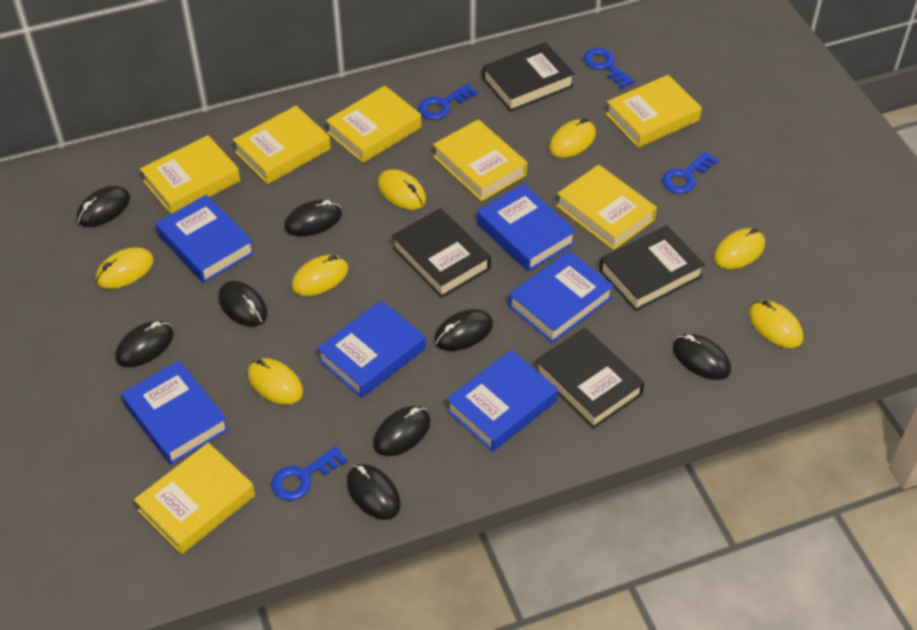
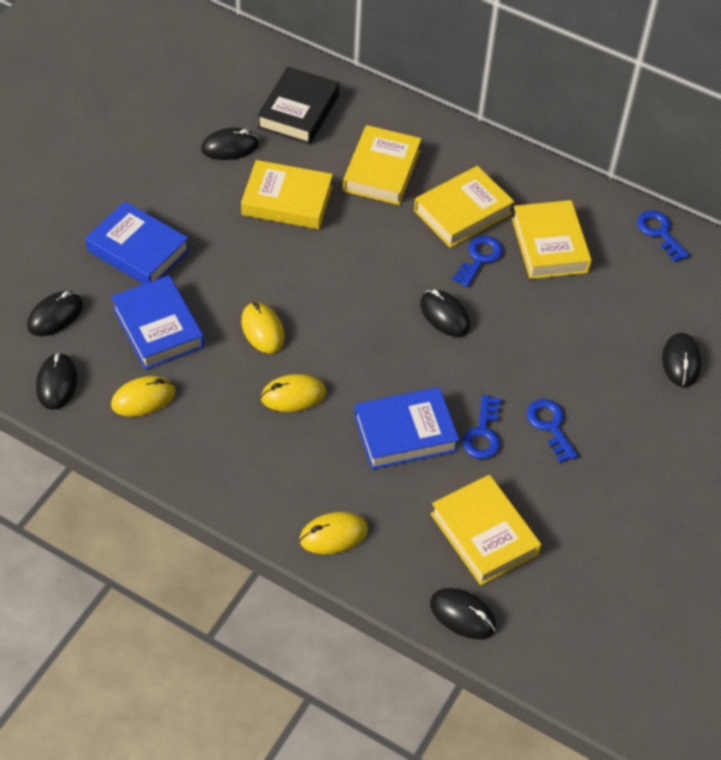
black book: [392,208,491,298] [483,42,575,112] [536,328,645,429] [599,225,705,311] = 4 -> [257,67,339,144] = 1
black mouse: [77,186,130,227] [116,321,174,367] [218,281,267,327] [284,200,342,236] [347,464,401,520] [373,406,431,456] [434,309,493,351] [673,334,731,380] = 8 -> [27,291,83,336] [36,352,78,410] [201,128,259,160] [420,289,470,337] [430,588,497,639] [662,333,702,387] = 6
blue book: [121,360,229,465] [156,195,254,283] [317,300,426,398] [447,350,558,452] [477,184,576,272] [509,251,614,343] = 6 -> [85,201,189,284] [111,275,204,370] [354,387,459,470] = 3
yellow book: [134,443,255,554] [140,135,240,214] [233,106,331,184] [326,86,422,163] [433,119,527,201] [556,165,657,250] [606,75,702,148] = 7 -> [241,160,333,229] [343,125,422,205] [414,166,514,248] [431,475,541,585] [512,200,592,279] = 5
yellow mouse: [96,247,154,289] [248,358,303,405] [292,255,348,296] [378,169,426,210] [549,118,596,158] [714,228,765,269] [749,300,803,348] = 7 -> [111,376,176,417] [241,302,285,354] [260,374,326,412] [299,512,368,554] = 4

